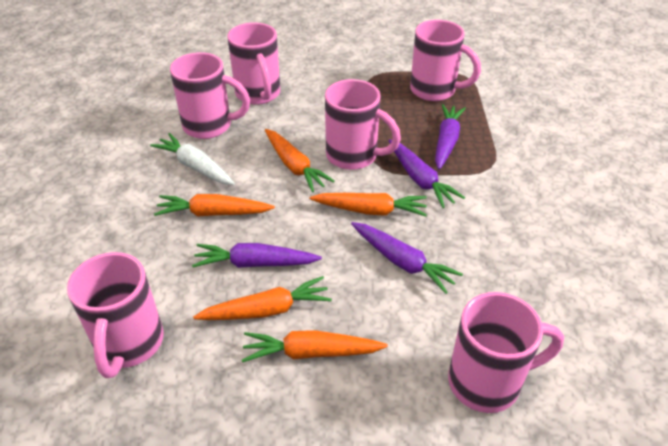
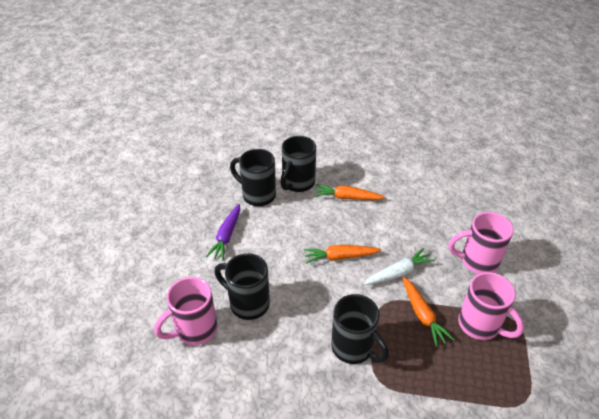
black mug: none = 0 -> [214,253,270,320] [230,149,276,206] [281,136,316,192] [331,294,389,364] = 4
orange carrot: [154,194,275,217] [193,276,332,320] [242,330,388,362] [265,129,335,192] [310,193,427,217] = 5 -> [304,245,381,264] [314,184,385,200] [402,277,455,347] = 3
pink mug: [67,252,164,378] [170,52,250,139] [227,22,280,105] [325,79,401,170] [410,20,481,101] [448,292,564,413] = 6 -> [154,277,217,345] [448,212,514,274] [458,272,524,340] = 3
purple carrot: [192,243,322,268] [351,222,463,294] [388,139,465,208] [435,104,466,170] = 4 -> [206,204,240,260] = 1

